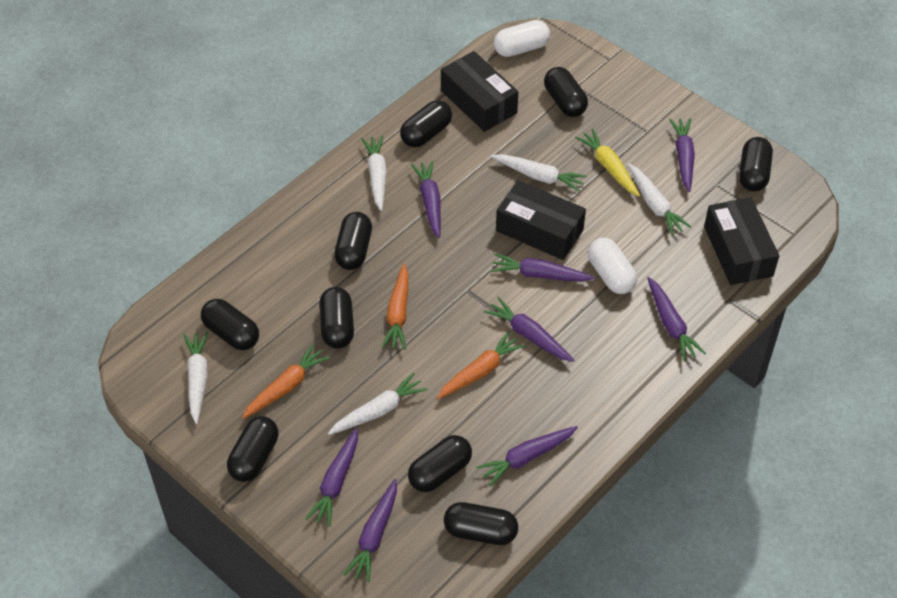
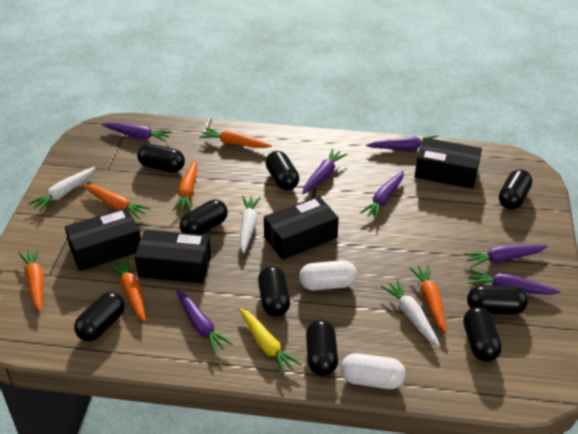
black box: [441,51,518,132] [496,180,586,260] [704,197,779,285] = 3 -> [65,208,141,271] [134,229,211,283] [264,196,339,260] [415,137,482,189] = 4
orange carrot: [242,344,330,419] [381,264,408,350] [437,331,525,399] = 3 -> [18,247,44,312] [83,185,151,219] [109,257,146,322] [173,159,197,211] [199,128,272,148] [409,264,447,334] = 6
purple carrot: [305,428,358,527] [344,479,397,582] [411,161,441,238] [476,426,578,486] [484,297,574,362] [491,253,595,282] [647,277,706,361] [669,118,695,192] = 8 -> [102,122,172,142] [176,290,233,355] [302,148,348,194] [360,171,404,220] [366,135,438,150] [464,245,548,268] [468,269,560,295] = 7
white carrot: [183,332,208,424] [328,372,428,435] [361,136,387,211] [491,154,587,192] [628,164,691,236] = 5 -> [28,167,95,212] [240,196,261,253] [381,279,440,347] = 3

